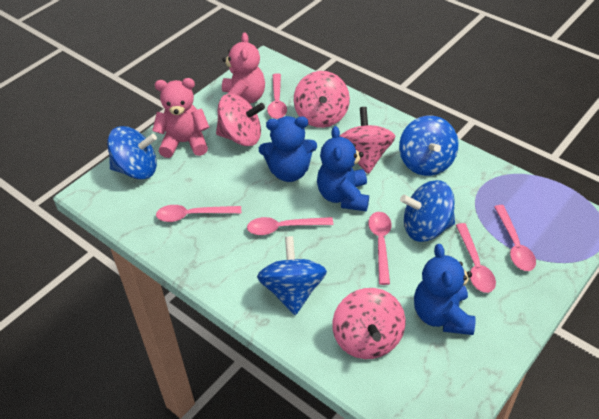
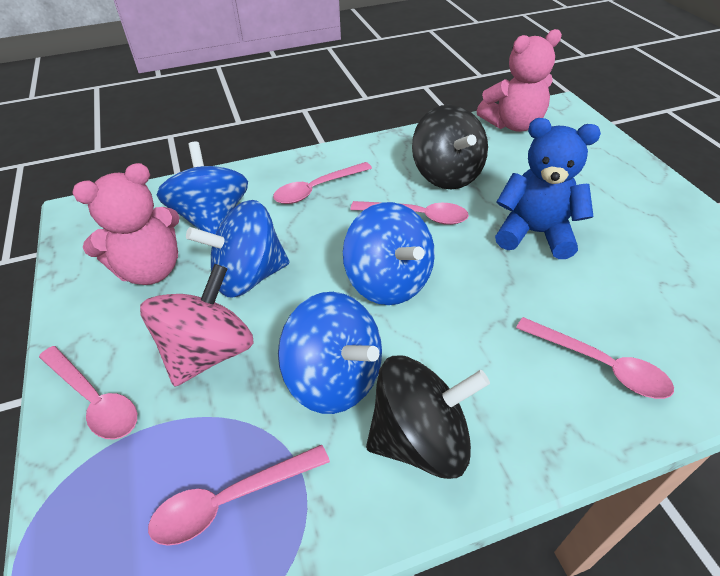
black spinning top: none = 0 -> [366,355,490,479] [412,105,488,189] = 2
blue teddy bear: [259,116,317,182] [317,126,369,211] [414,244,476,335] = 3 -> [495,118,601,259] = 1
pink spinning top: [216,94,265,146] [294,71,350,128] [332,288,406,359] [339,107,395,174] = 4 -> [140,264,253,387] = 1
pink spoon: [156,205,241,222] [247,217,334,235] [267,73,287,119] [368,212,392,285] [456,223,496,293] [494,205,536,271] = 6 -> [39,346,137,439] [148,445,330,546] [273,162,372,204] [350,201,469,225] [516,317,674,399] = 5

